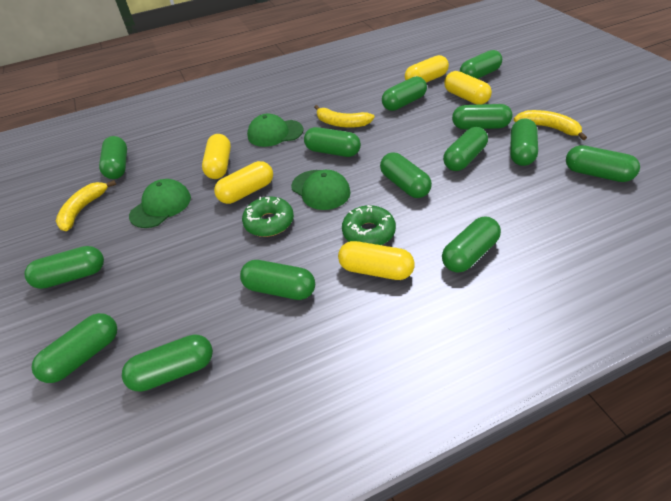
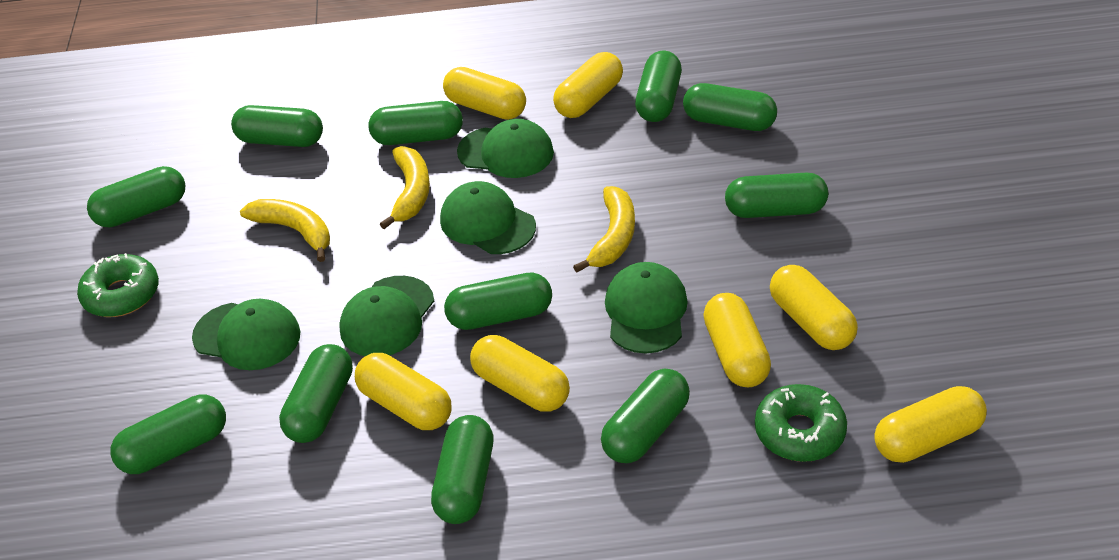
green cap: [129,179,191,228] [247,114,303,147] [291,170,351,210] = 3 -> [192,299,301,370] [339,276,434,356] [440,181,536,254] [457,119,554,178] [605,262,688,353] = 5
green capsule: [25,246,104,289] [31,313,117,383] [99,136,127,179] [122,334,213,392] [240,260,315,300] [304,127,361,157] [380,153,432,198] [382,76,427,111] [442,217,501,273] [443,127,488,171] [452,104,512,129] [460,50,502,79] [510,119,538,166] [566,145,640,182] = 14 -> [87,166,185,228] [110,395,226,474] [231,105,323,147] [279,344,353,443] [368,101,463,145] [431,415,493,524] [444,273,552,330] [601,368,690,463] [635,50,682,122] [683,83,777,131] [725,172,828,218] = 11
yellow capsule: [202,134,231,179] [214,161,273,204] [338,241,415,280] [405,55,449,83] [444,71,492,105] = 5 -> [355,353,452,430] [443,67,526,120] [470,335,570,411] [553,52,623,118] [703,293,771,387] [770,265,858,350] [874,386,987,463] = 7

